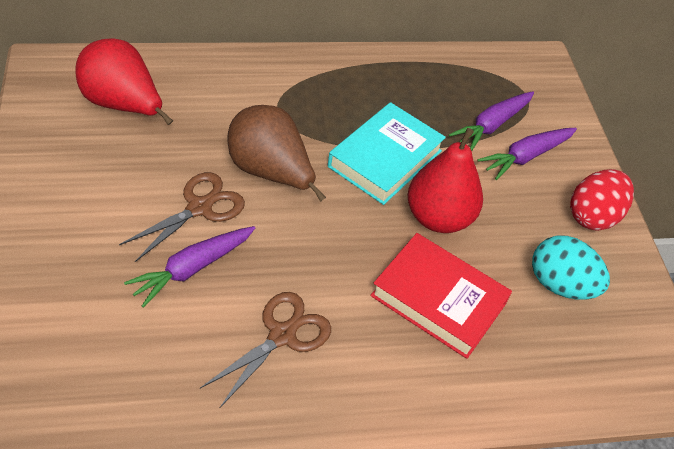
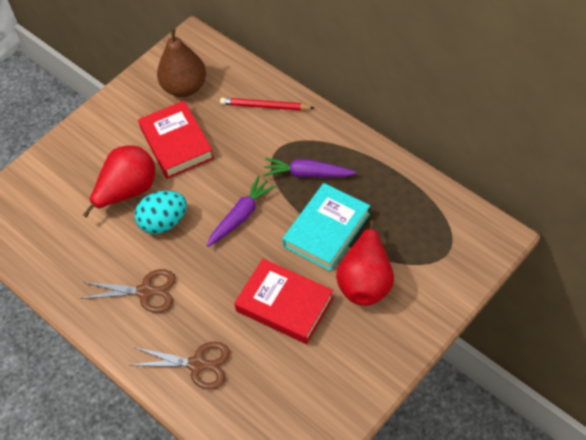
purple carrot: [124,226,255,308] [449,91,534,151] [477,128,577,180] = 3 -> [207,176,276,247] [263,158,356,177] = 2
red book: [370,233,512,359] = 1 -> [138,100,214,179] [234,259,334,344] = 2
red egg: [570,169,634,231] = 1 -> none = 0
red pencil: none = 0 -> [220,98,314,110] = 1

